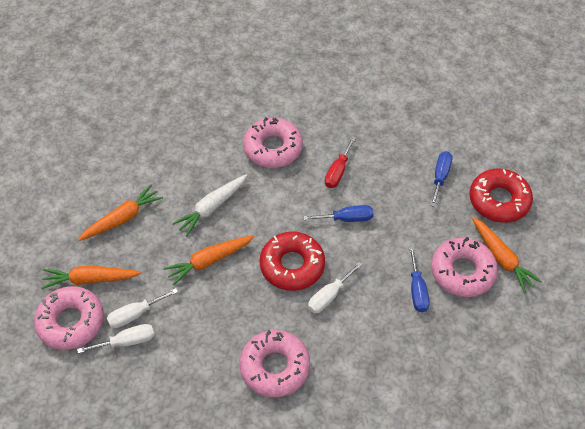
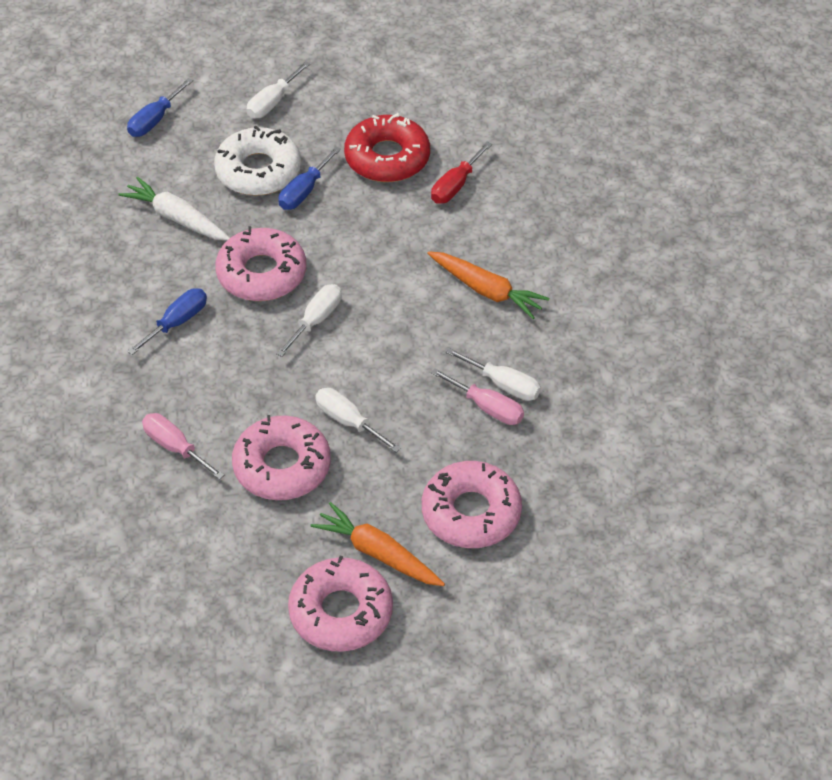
orange carrot: [42,266,141,289] [78,184,163,241] [163,235,255,286] [472,217,542,293] = 4 -> [310,502,445,586] [427,251,550,319] = 2
pink screwdriver: none = 0 -> [142,413,225,480] [431,368,524,425] = 2
red donut: [260,232,325,291] [469,168,533,223] = 2 -> [344,113,430,182] = 1
white donut: none = 0 -> [214,126,301,196] = 1
white screwdriver: [77,324,154,354] [107,288,178,328] [308,262,363,313] = 3 -> [247,61,310,118] [276,284,342,357] [315,388,401,452] [446,348,541,401] = 4

